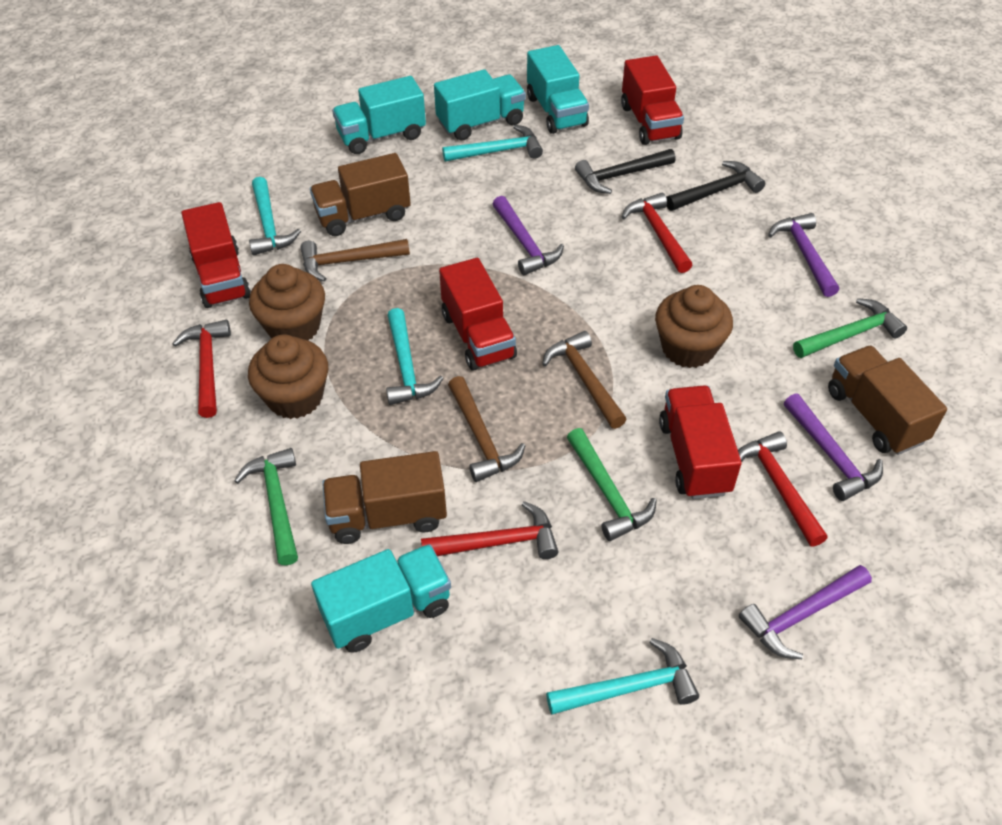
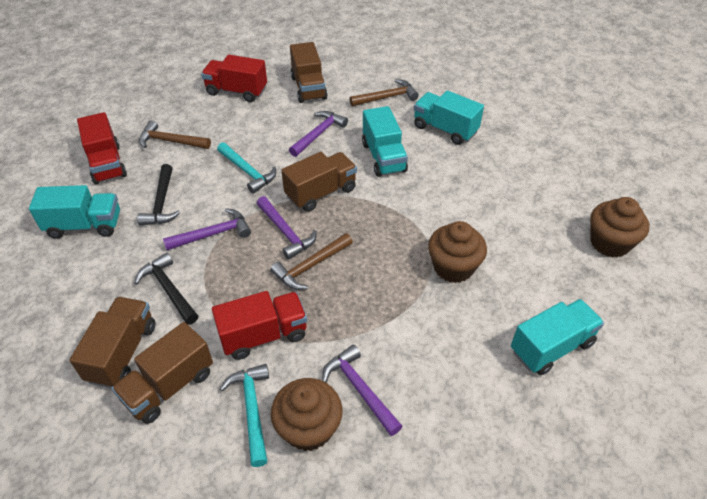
brown truck: [310,153,411,236] [322,451,447,544] [828,345,947,455] = 3 -> [69,297,155,388] [111,322,213,424] [281,152,357,212] [290,42,328,103] = 4
green hammer: [234,448,298,566] [567,428,657,541] [793,298,907,358] = 3 -> none = 0
red hammer: [172,320,231,418] [421,501,558,559] [622,193,692,273] [738,431,828,547] = 4 -> none = 0
red truck: [181,202,251,308] [439,258,517,371] [621,55,684,145] [659,385,742,499] = 4 -> [77,112,127,184] [201,55,267,102] [212,291,307,360] = 3
turquoise hammer: [249,177,301,255] [386,308,444,405] [442,125,543,162] [546,638,699,715] = 4 -> [217,142,276,194] [220,364,269,467] = 2

